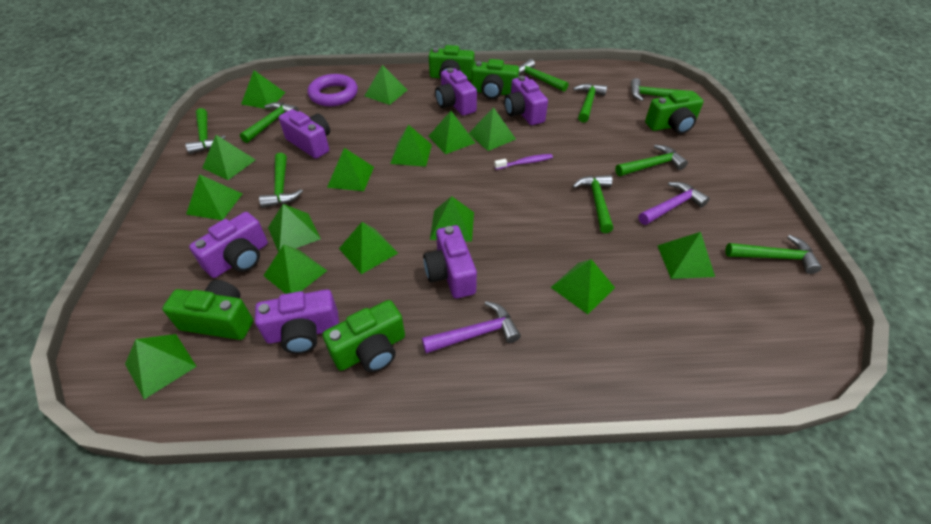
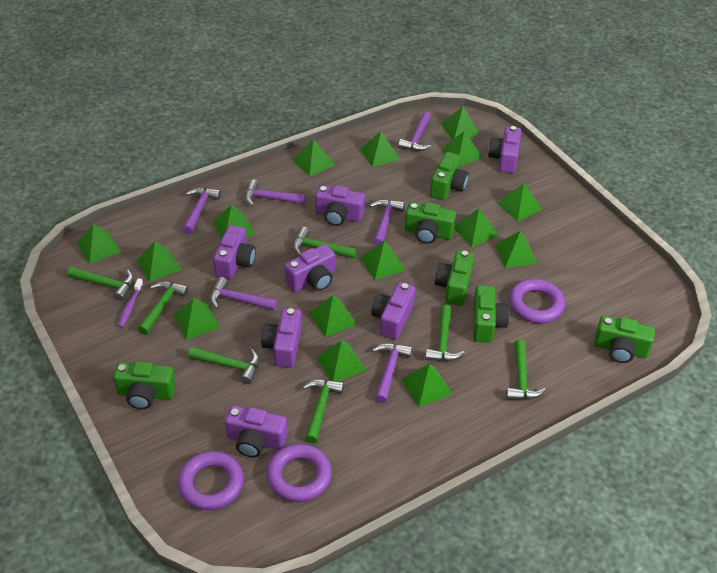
green camera: [162,280,253,340] [322,300,405,372] [429,45,475,80] [471,59,519,99] [645,91,704,134] = 5 -> [113,361,176,409] [405,202,456,244] [430,152,469,200] [435,250,474,306] [473,285,510,343] [594,316,655,363] = 6
green hammer: [185,108,226,154] [240,102,299,143] [259,153,303,208] [518,59,568,92] [572,175,614,233] [573,83,607,123] [615,145,688,176] [631,78,694,101] [725,235,822,274] = 9 -> [68,267,134,301] [138,281,189,335] [188,347,259,384] [293,227,357,259] [303,379,344,443] [425,305,465,362] [506,340,546,400] = 7
purple camera: [189,212,268,278] [255,289,339,354] [279,109,330,159] [423,225,477,298] [435,68,477,116] [504,76,548,125] = 6 -> [213,225,256,279] [225,405,287,457] [261,308,302,368] [284,244,335,292] [315,185,365,226] [371,282,415,340] [488,126,521,173] = 7
purple hammer: [422,301,521,353] [639,182,710,225] = 2 -> [182,188,221,234] [210,277,277,310] [245,179,306,206] [370,199,405,246] [372,343,412,403] [398,112,431,151] = 6
purple ring: [307,74,358,106] = 1 -> [177,451,244,510] [266,444,332,502] [509,279,565,323] = 3

